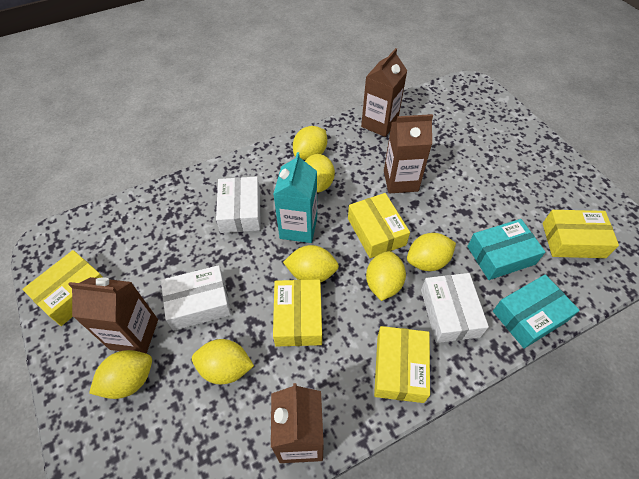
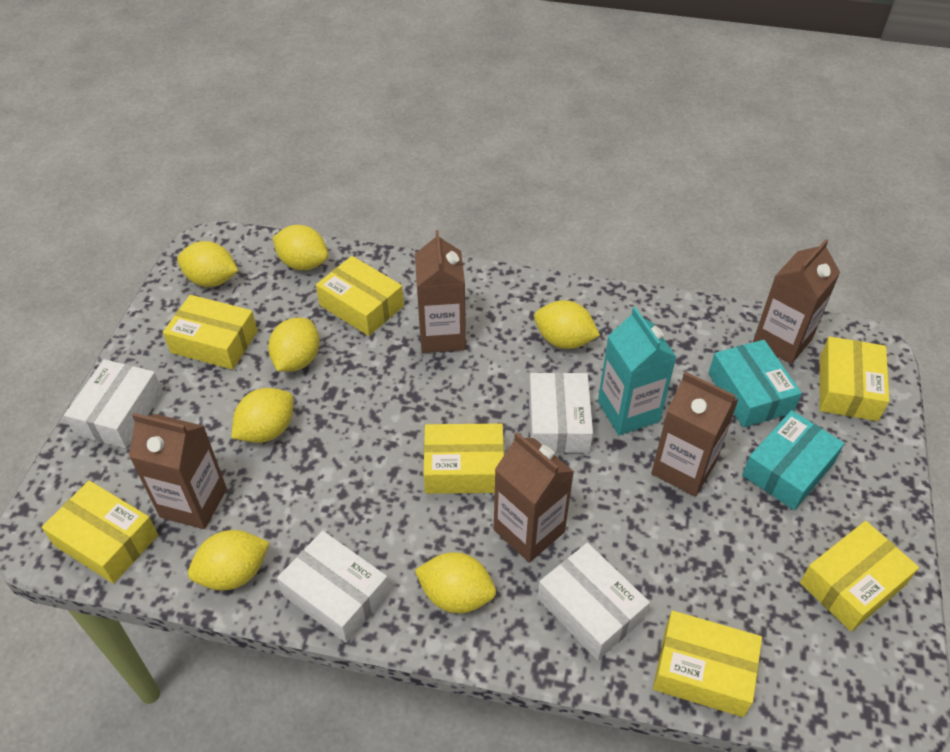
brown carton: [68,277,158,354] [271,383,324,463] [361,48,407,137] [384,114,433,193] = 4 -> [129,413,227,529] [415,230,466,353] [494,432,574,563] [651,372,738,496] [753,239,840,364] = 5
white box: [161,265,231,331] [216,176,261,233] [421,273,489,343] = 3 -> [64,359,163,448] [277,531,390,643] [529,373,593,453] [538,543,650,660] = 4
yellow box: [22,250,103,326] [273,279,322,347] [348,193,410,258] [374,326,430,403] [542,210,619,258] = 5 -> [42,481,158,584] [163,295,257,370] [316,256,404,336] [424,424,504,494] [653,611,762,717] [800,521,919,632] [820,336,889,421] = 7

